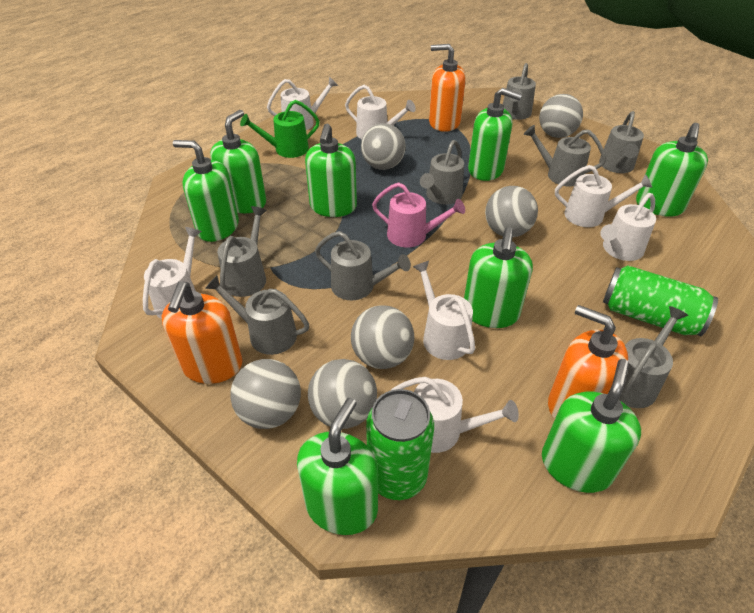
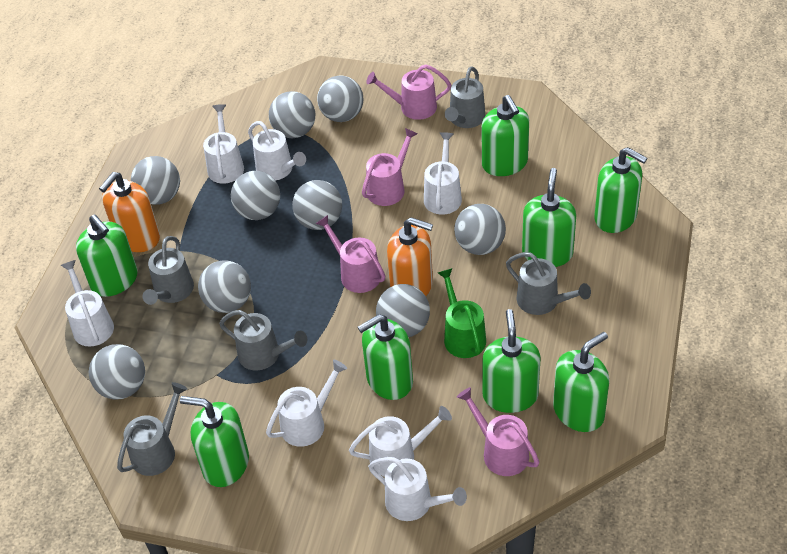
green can: [366,389,434,500] [603,266,718,336] = 2 -> none = 0
grey ball: [230,359,301,429] [308,359,377,429] [351,305,414,369] [361,123,406,170] [485,186,538,237] [539,94,583,138] = 6 -> [89,344,145,399] [131,156,180,205] [198,260,251,313] [231,171,280,220] [269,91,315,138] [292,180,342,230] [317,75,363,122] [376,284,430,337] [454,204,506,255] = 9
grey watering can: [205,275,309,355] [217,206,267,297] [315,231,411,300] [420,140,464,205] [503,63,536,120] [524,125,606,187] [599,111,644,173] [619,306,688,408] = 8 -> [117,382,187,476] [142,236,194,305] [219,310,307,370] [445,66,485,128] [506,252,591,315] = 5
orange soap dispenser: [162,282,242,384] [429,44,466,132] [548,305,628,420] = 3 -> [99,172,160,252] [387,217,433,296] = 2
pink watering can: [372,182,465,247] = 1 -> [316,215,385,293] [362,128,418,206] [366,64,451,120] [457,387,539,476] = 4

